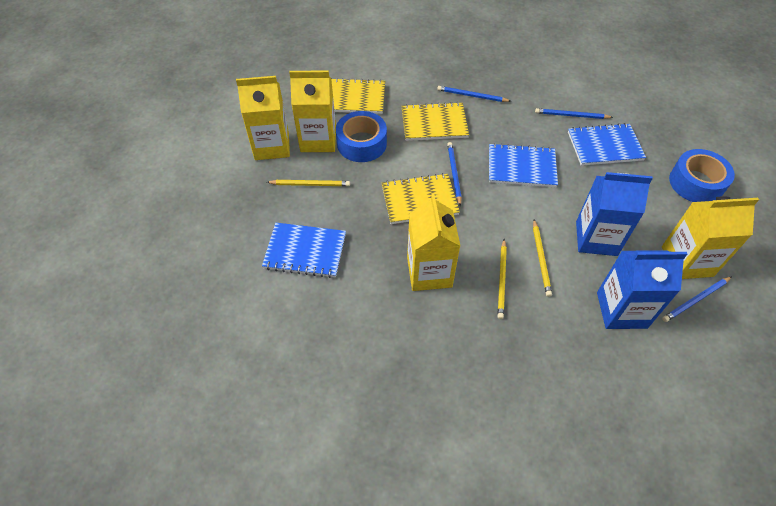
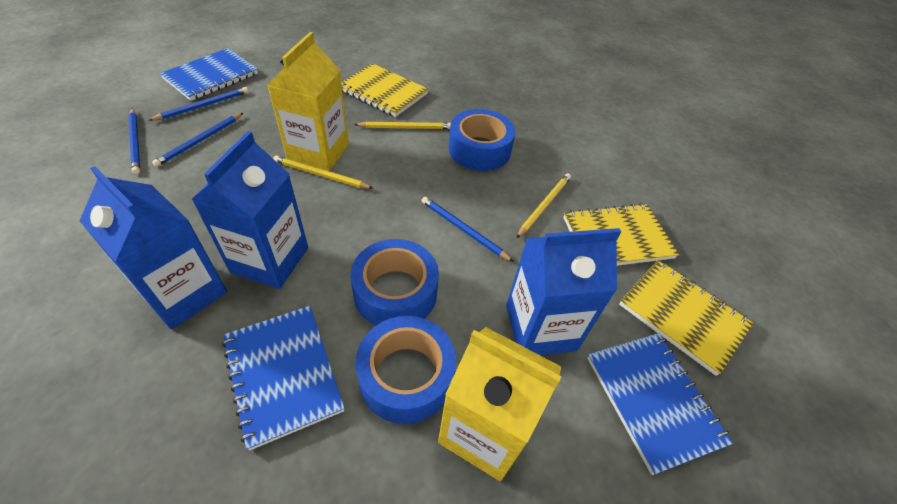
blue carton: [576,172,653,256] [597,250,687,329] = 2 -> [80,166,227,329] [191,131,308,289] [506,228,621,355] = 3
blue tape: [336,111,387,162] [669,149,735,202] = 2 -> [350,239,439,326] [356,316,456,424] [448,109,515,171] = 3
yellow carton: [236,76,290,160] [289,70,336,152] [407,194,460,291] [662,197,759,279] = 4 -> [267,32,349,171] [438,327,562,481] = 2

